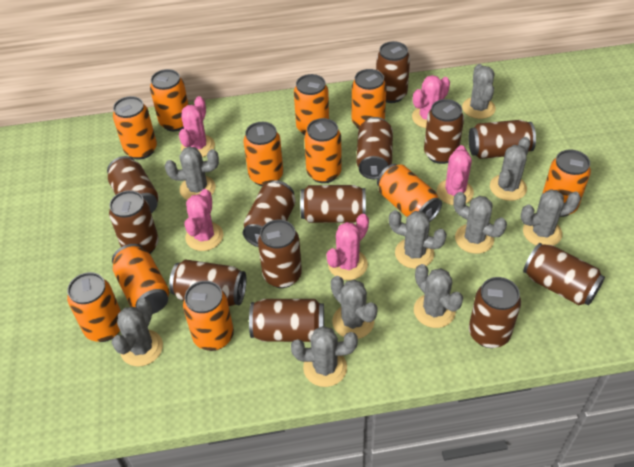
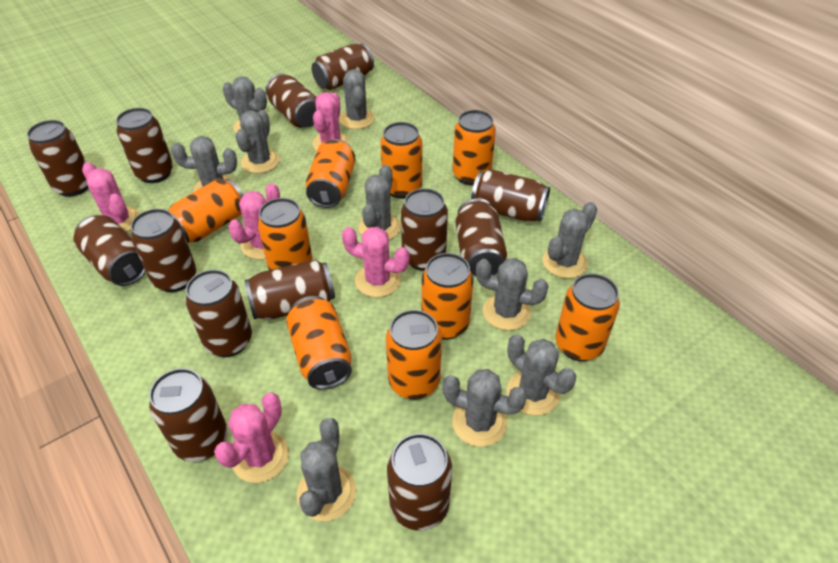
orange can: [67,272,121,342] [112,244,169,314] [113,96,157,160] [150,69,189,131] [183,281,234,351] [244,122,283,186] [294,74,329,135] [304,118,342,183] [352,69,387,129] [377,164,442,222] [542,150,591,217] = 11 -> [168,178,243,243] [257,198,313,270] [286,296,352,389] [306,139,356,208] [380,122,422,199] [386,310,442,400] [421,253,473,340] [453,110,496,186] [555,273,620,361] = 9

